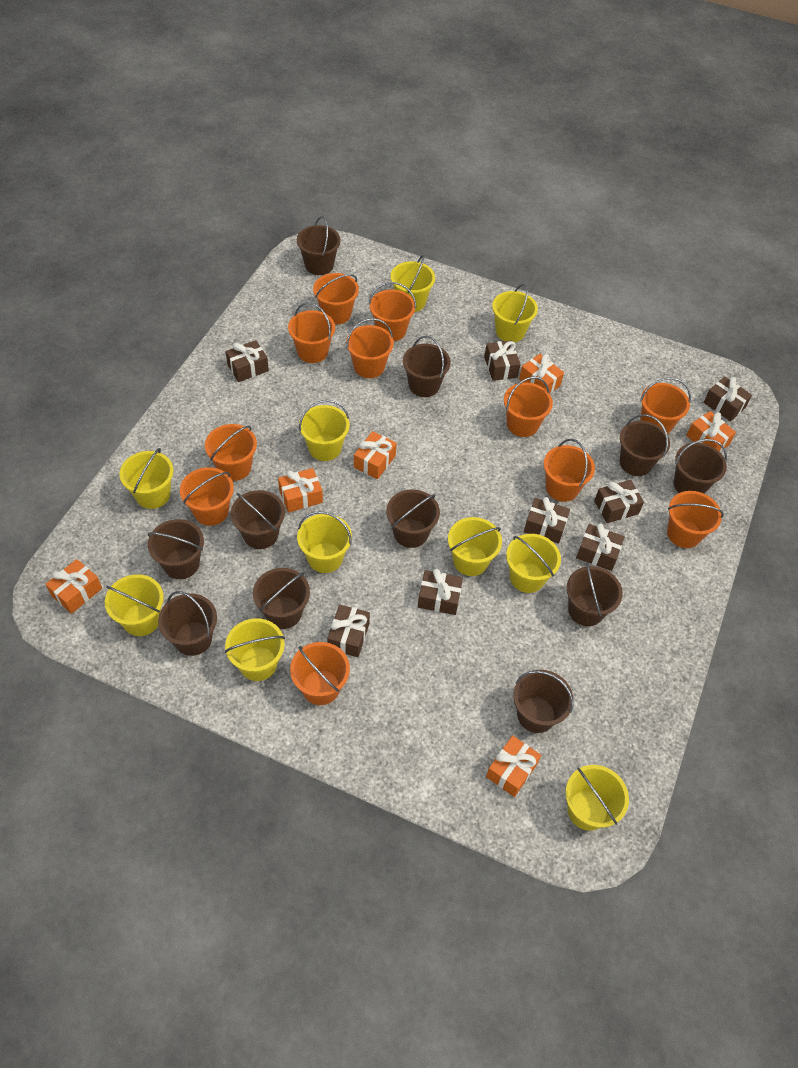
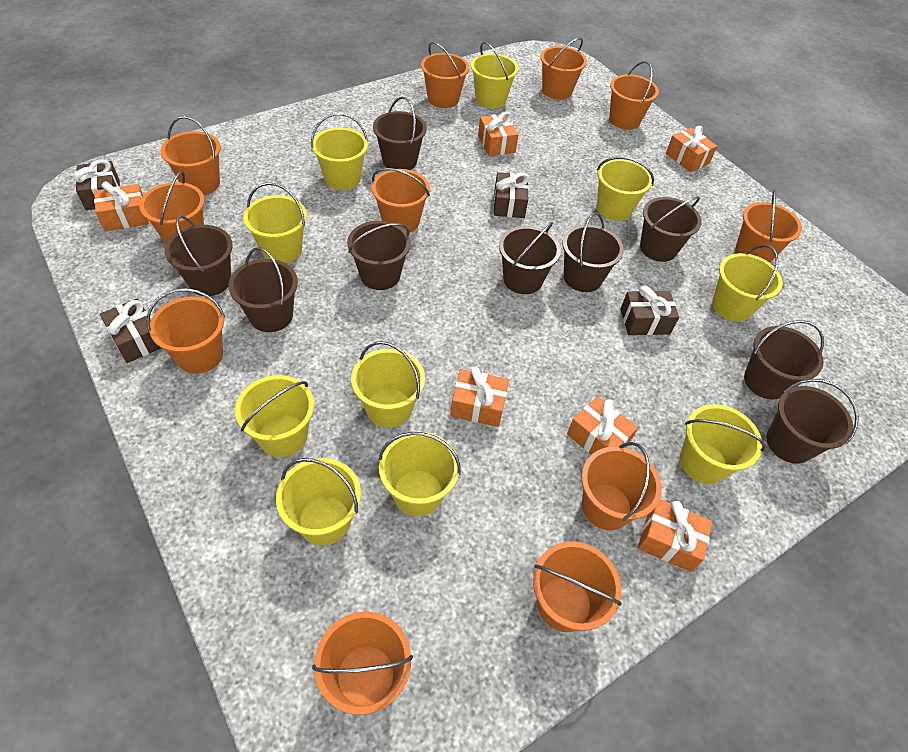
brown bucket: [148,519,204,579] [158,591,217,656] [231,490,285,549] [253,568,310,629] [297,216,341,275] [386,490,440,548] [403,336,451,397] [513,670,573,733] [567,562,623,626] [620,414,670,476] [674,439,727,494] = 11 -> [164,215,233,296] [229,247,298,332] [347,221,411,290] [373,97,427,170] [499,222,561,294] [562,212,624,292] [640,196,702,262] [744,320,824,400] [766,379,859,464] = 9
brown gift: [225,340,269,382] [327,605,370,657] [418,569,463,615] [484,340,521,381] [524,497,570,544] [576,524,625,571] [594,480,644,523] [704,376,752,421] = 8 -> [73,159,120,210] [100,298,161,363] [494,172,529,218] [620,285,679,335] = 4

